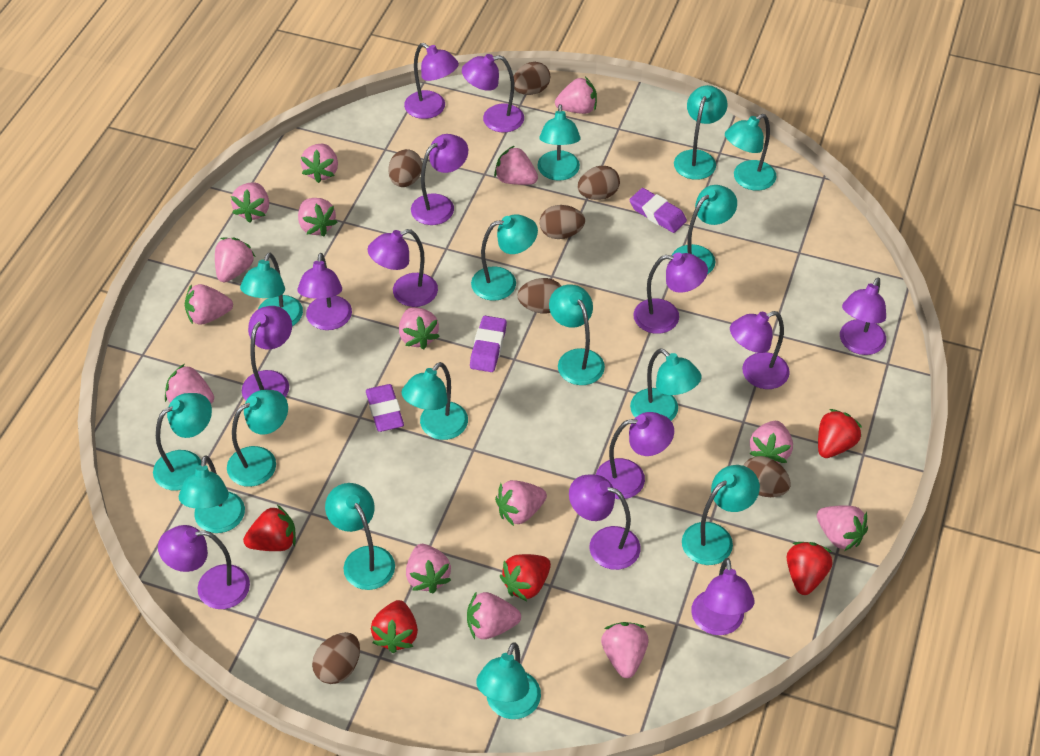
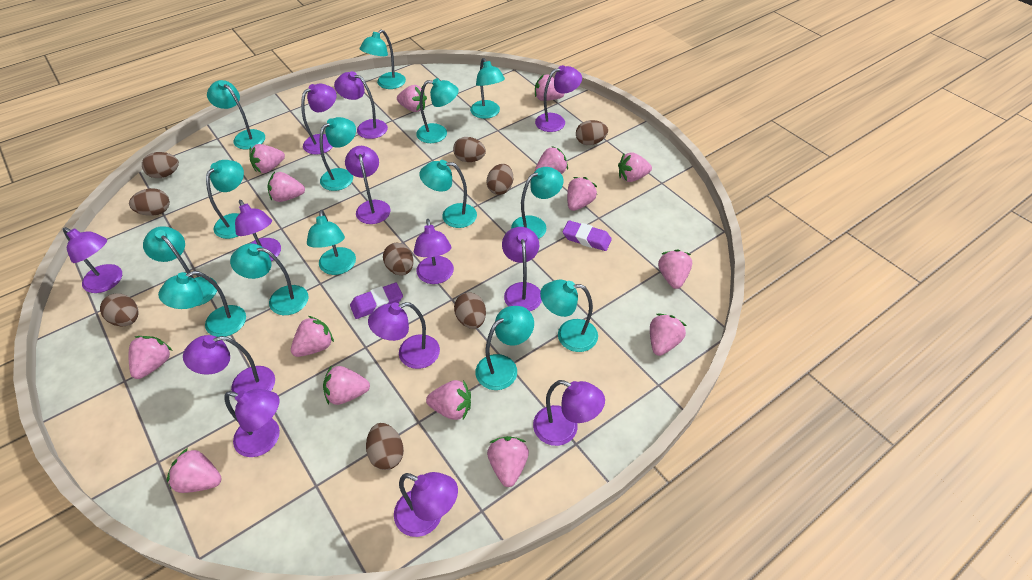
brown egg: [312,632,360,684] [388,149,422,187] [514,62,550,95] [517,278,561,313] [540,205,585,239] [578,166,620,200] [743,456,790,497] = 7 -> [100,293,139,326] [129,188,170,216] [142,152,179,178] [366,423,404,470] [383,243,413,276] [453,137,486,162] [454,292,486,329] [486,164,513,195] [576,120,608,145] = 9
purple eraser: [366,384,404,432] [470,316,507,372] [629,188,687,233] = 3 -> [350,283,403,319] [563,220,612,251] = 2
red strawberry: [243,505,296,551] [371,600,418,653] [500,554,551,601] [787,542,833,595] [818,409,862,458] = 5 -> none = 0
turquoise lamp: [153,393,212,490] [179,455,245,533] [227,390,288,487] [240,253,303,326] [325,483,395,590] [402,362,468,440] [471,214,538,301] [476,642,541,719] [538,104,581,181] [549,285,605,385] [630,348,701,421] [672,185,737,274] [674,85,727,180] [682,465,760,565] [725,114,776,191] = 15 -> [143,226,217,306] [158,271,246,337] [206,160,244,239] [207,80,265,150] [230,243,309,315] [307,210,356,275] [320,117,356,191] [360,30,406,89] [416,78,459,143] [419,160,477,228] [470,58,505,119] [475,306,534,390] [511,167,564,239] [540,280,598,352] = 14

